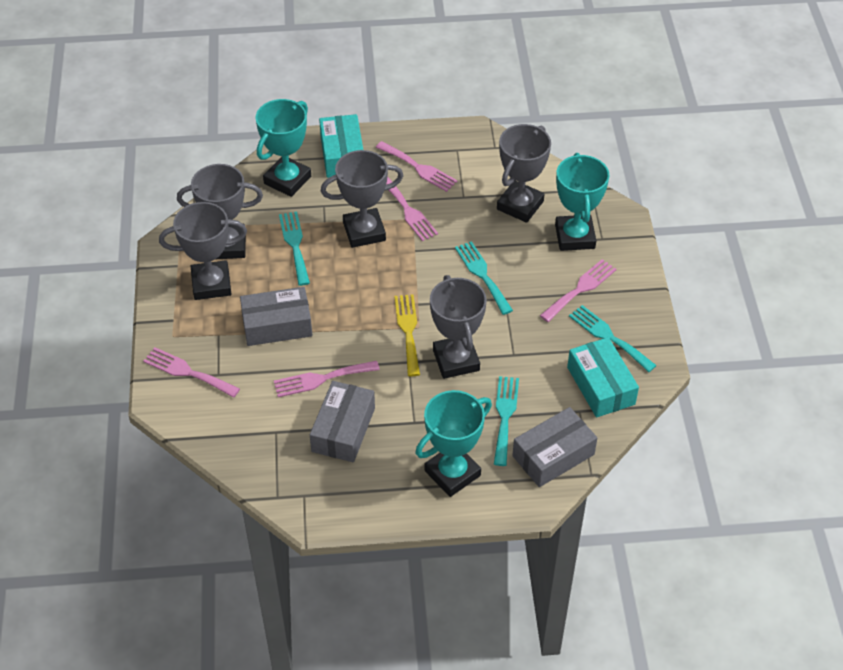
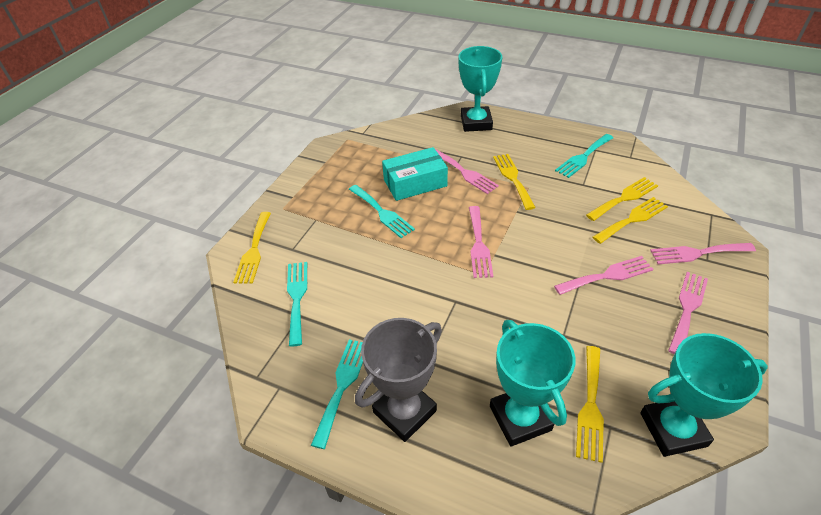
grey box: [240,287,312,346] [310,381,375,462] [512,407,597,487] = 3 -> none = 0
grey trophy: [159,202,247,300] [177,164,263,259] [321,150,403,248] [430,275,487,379] [497,124,551,223] = 5 -> [355,318,442,442] = 1
turquoise box: [319,114,363,178] [567,337,639,417] = 2 -> [382,147,448,201] = 1
yellow fork: [394,294,420,376] = 1 -> [233,212,271,284] [493,154,536,210] [576,346,604,463] [586,177,658,221] [593,197,668,244] = 5

